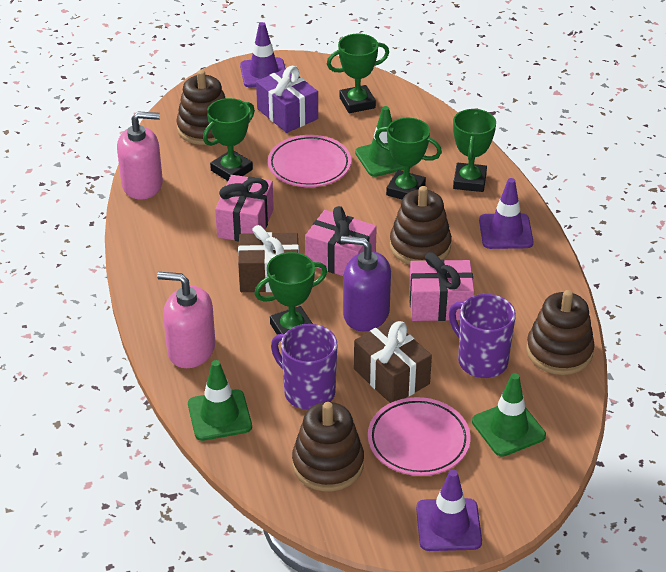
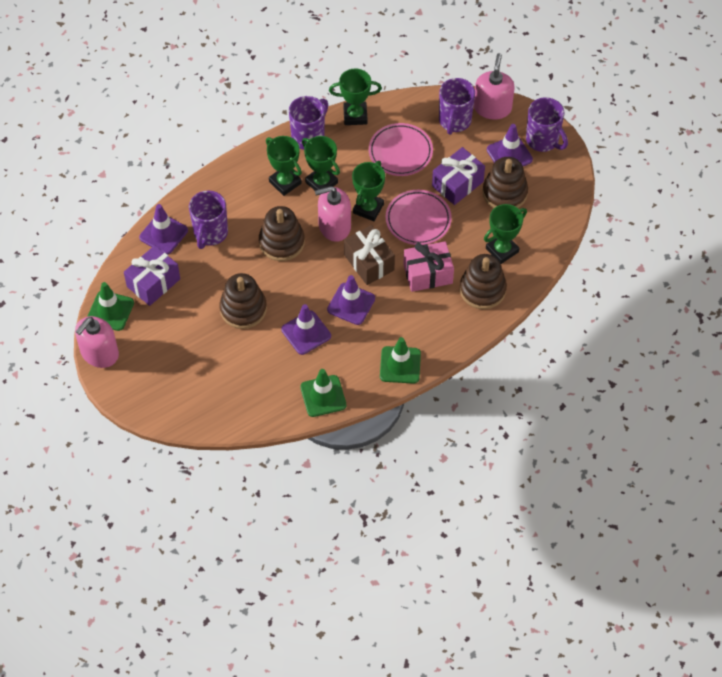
brown gift: [238,225,299,292] [354,320,432,403] = 2 -> [344,225,395,285] = 1
pink gift: [215,175,274,241] [305,206,377,276] [409,252,474,321] = 3 -> [403,241,454,292] = 1
pink soap dispenser: [117,111,163,200] [157,272,215,368] = 2 -> [75,316,119,368] [315,186,351,242] [474,53,515,120] = 3
purple gift: [256,66,318,133] = 1 -> [124,245,180,306] [432,147,485,205] = 2
purple mug: [271,324,337,410] [449,294,516,378] = 2 -> [189,191,228,249] [289,96,328,150] [439,78,475,135] [526,97,568,152] = 4
purple soap dispenser: [341,236,391,331] = 1 -> none = 0
purple traffic cone: [240,22,286,87] [416,470,482,551] [479,178,534,249] = 3 -> [139,204,188,254] [281,304,331,355] [327,275,375,325] [487,124,533,166] = 4

